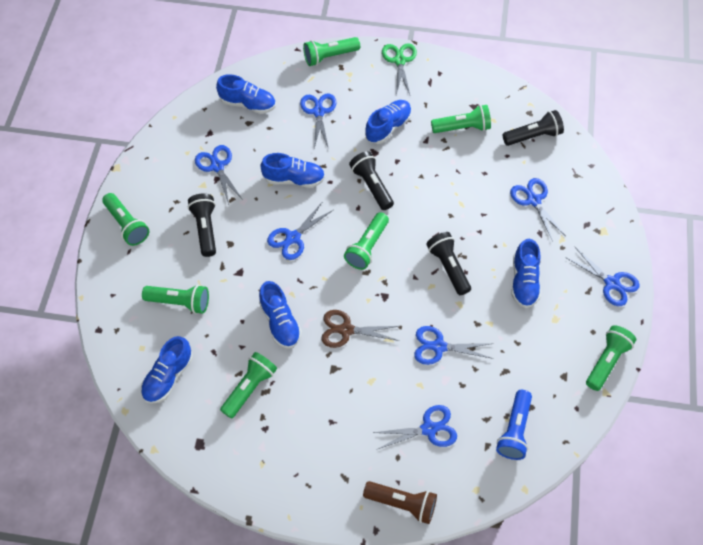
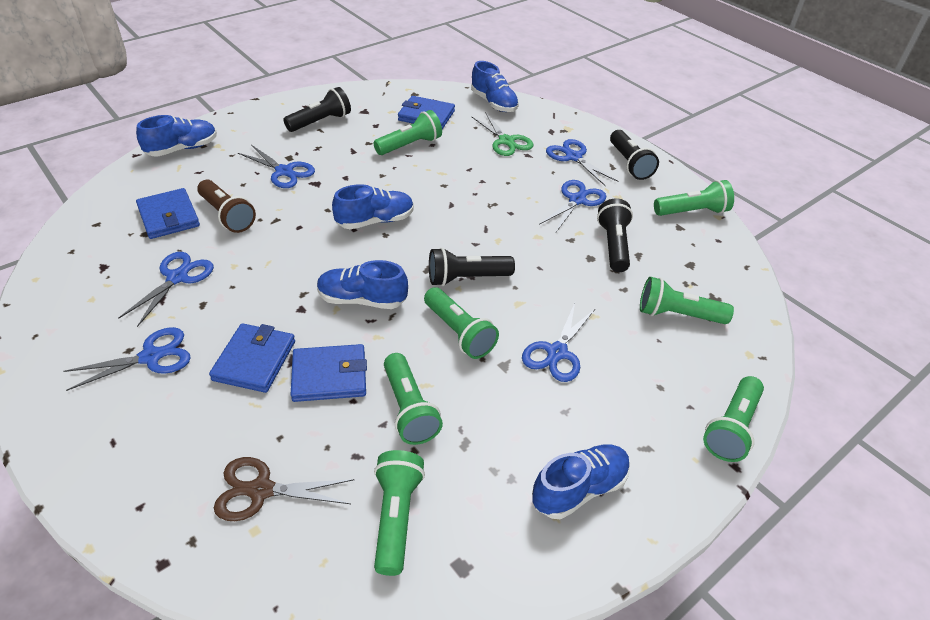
blue flashlight: [496,390,532,460] = 1 -> none = 0
blue scissors: [195,145,243,205] [267,201,333,260] [300,94,337,149] [373,405,457,449] [414,326,494,365] [510,178,566,242] [565,247,640,306] = 7 -> [64,327,191,391] [118,252,214,327] [238,145,315,188] [522,303,596,382] [539,180,607,232] [546,139,619,186] = 6
blue shoe: [141,336,193,404] [216,74,276,114] [259,281,302,348] [261,153,325,188] [365,100,412,144] [511,239,541,308] = 6 -> [136,115,217,157] [317,260,408,309] [332,184,414,229] [471,61,519,112] [532,444,630,519] = 5
blue wallet: none = 0 -> [136,188,200,239] [209,323,295,393] [291,344,367,402] [398,96,455,129] = 4

